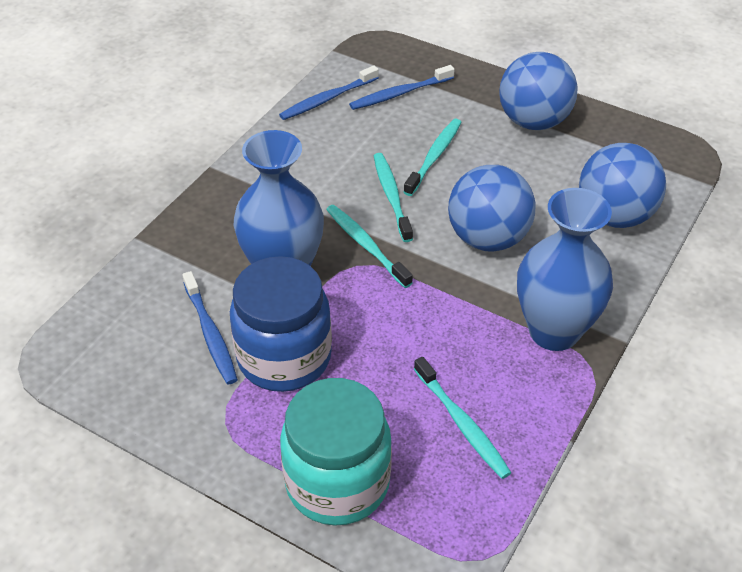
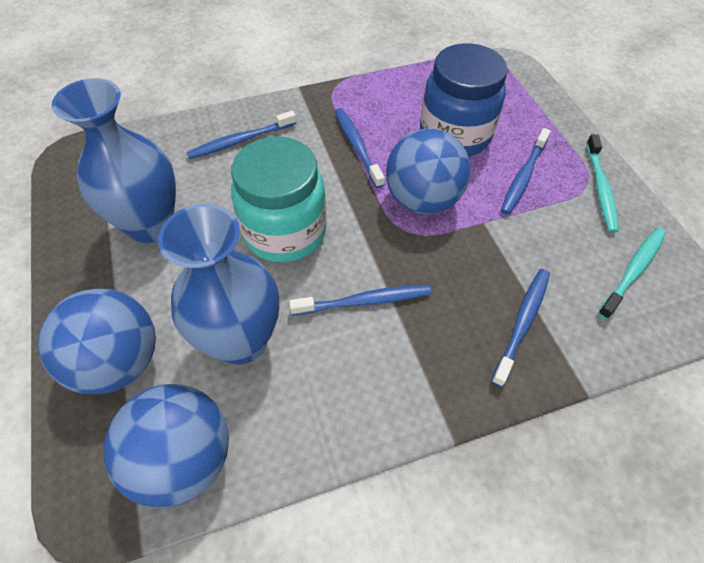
blue toothbrush: [182,271,238,384] [279,65,379,120] [349,65,455,110] = 3 -> [187,110,297,159] [289,285,431,316] [335,108,385,188] [491,269,550,387] [501,128,551,215] = 5
turquoise toothbrush: [326,205,413,288] [374,153,413,242] [404,119,461,196] [414,357,511,479] = 4 -> [586,134,619,233] [598,228,666,319] = 2

